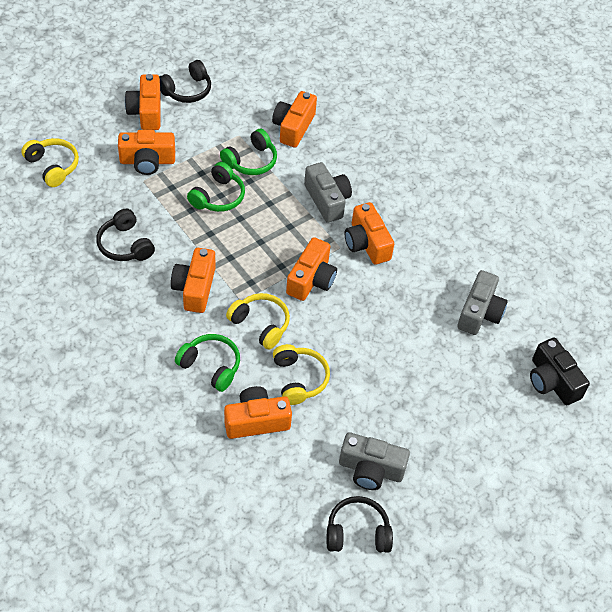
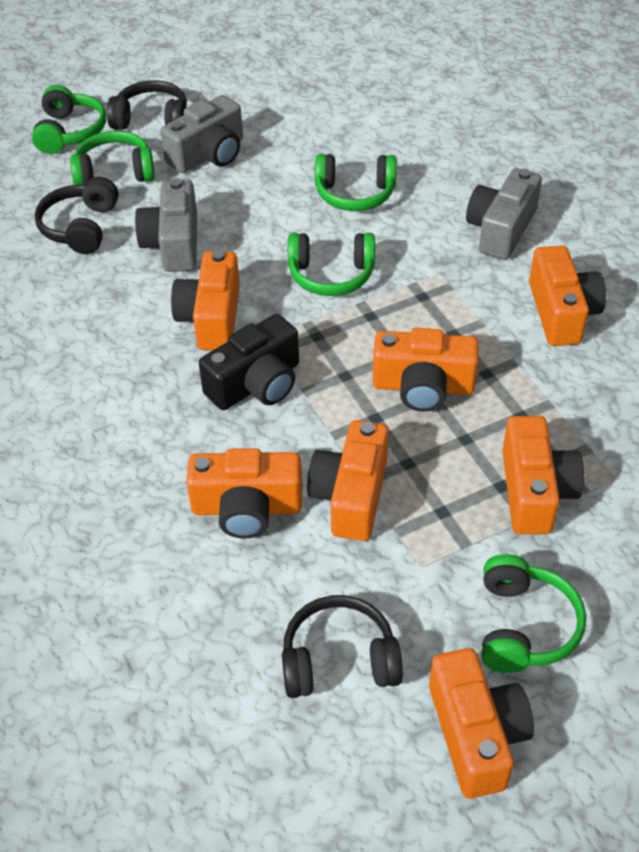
green headphones: [175,334,240,392] [187,162,245,212] [220,129,277,175] = 3 -> [32,85,106,154] [70,131,155,185] [288,233,375,296] [315,154,397,211] [482,554,586,673] = 5
yellow headphones: [21,138,79,187] [226,293,290,350] [273,344,330,405] = 3 -> none = 0

